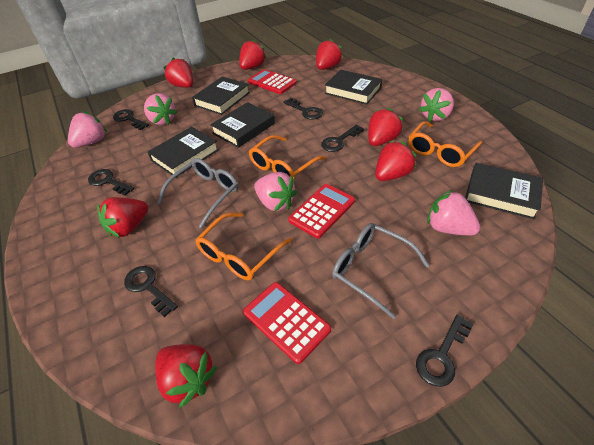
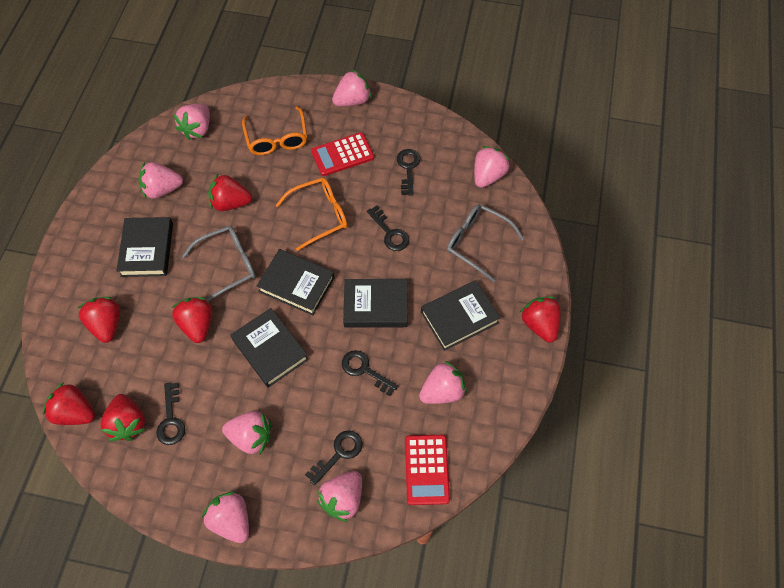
black key: [88,169,135,196] [113,109,149,130] [124,266,178,317] [283,98,323,120] [321,125,364,152] [416,314,473,387] = 6 -> [156,383,185,445] [305,430,363,485] [342,350,398,396] [367,205,409,251] [397,149,421,196] = 5
orange glasses: [195,212,292,280] [249,135,326,180] [408,121,482,167] = 3 -> [242,106,307,155] [276,178,347,251] = 2
pink strawberry: [68,111,107,148] [144,93,178,125] [254,172,297,212] [419,88,454,122] [427,190,480,235] = 5 -> [139,162,183,199] [173,104,210,140] [202,492,249,543] [222,411,271,454] [317,471,362,522] [332,69,371,106] [419,360,467,404] [474,146,510,188] = 8
red calculator: [243,282,331,364] [248,69,297,94] [288,184,355,238] = 3 -> [311,132,374,176] [405,435,450,505] = 2
red strawberry: [97,197,148,238] [155,344,217,408] [164,58,193,88] [239,39,266,70] [316,39,343,70] [368,108,403,146] [375,141,416,181] = 7 -> [43,382,95,425] [78,297,120,343] [101,394,146,441] [171,297,212,343] [208,174,252,211] [520,296,561,342] = 6

